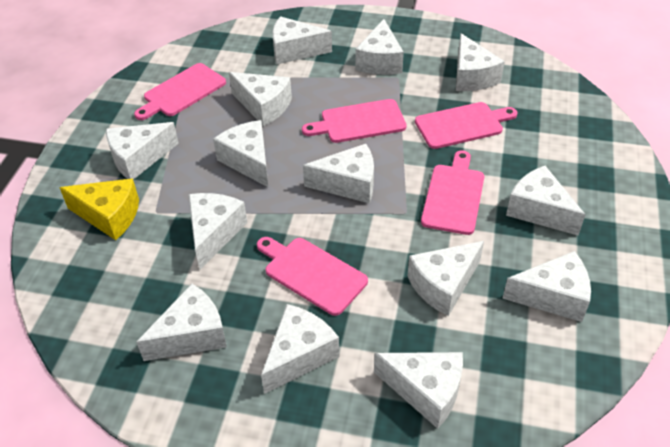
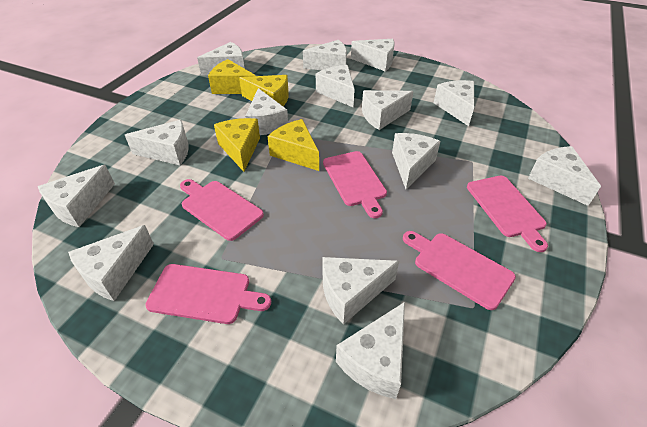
yellow cheese: [59,178,139,240] = 1 -> [208,59,256,94] [214,118,260,172] [239,75,289,106] [267,119,319,171] = 4

